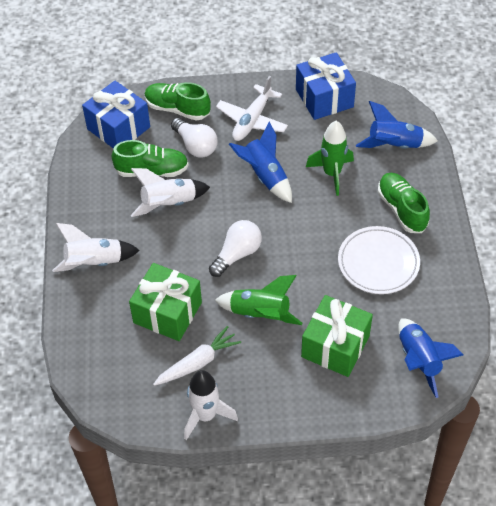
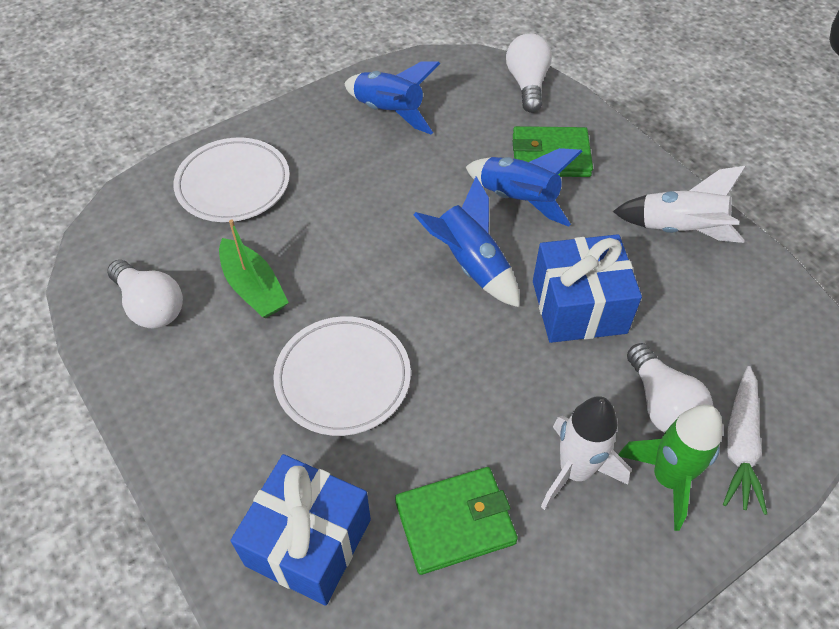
green boat: none = 0 -> [219,219,289,318] = 1
green gift: [129,263,202,341] [301,295,373,377] = 2 -> none = 0
green rocket: [215,275,302,325] [306,121,354,196] = 2 -> [618,405,722,531] = 1
green shoe: [112,140,189,177] [145,82,211,121] [378,173,430,233] = 3 -> none = 0
green wallet: none = 0 -> [395,467,518,575] [513,126,593,177] = 2
white light bulb: [171,118,218,158] [209,220,262,277] = 2 -> [107,260,183,329] [506,33,552,113] [627,343,713,433] = 3
white plane: [216,76,288,141] = 1 -> none = 0
white plate: [338,226,420,294] = 1 -> [173,138,290,222] [273,316,411,436] = 2
white rocket: [52,223,140,272] [131,168,210,217] [184,370,238,440] = 3 -> [541,396,631,510] [612,166,746,243] = 2

